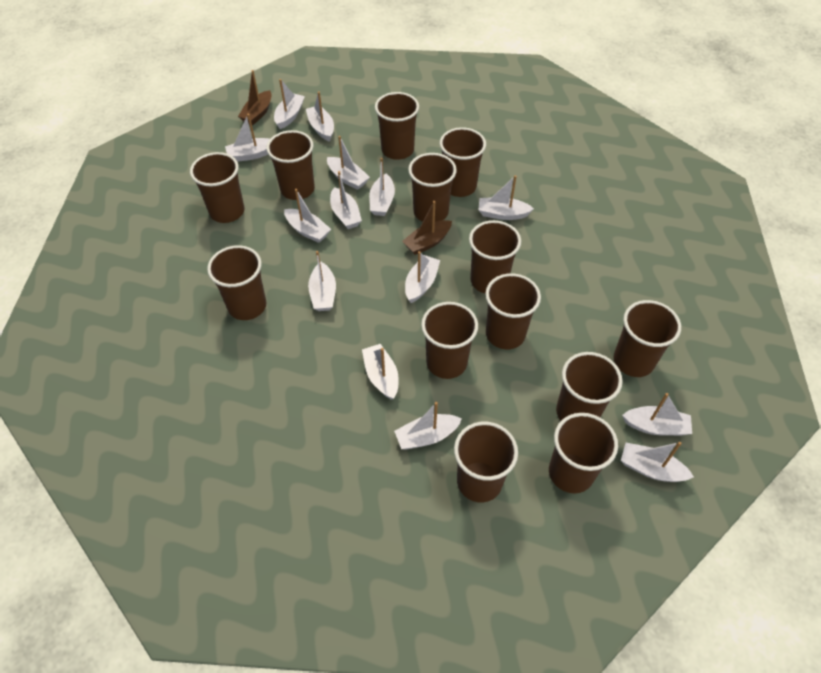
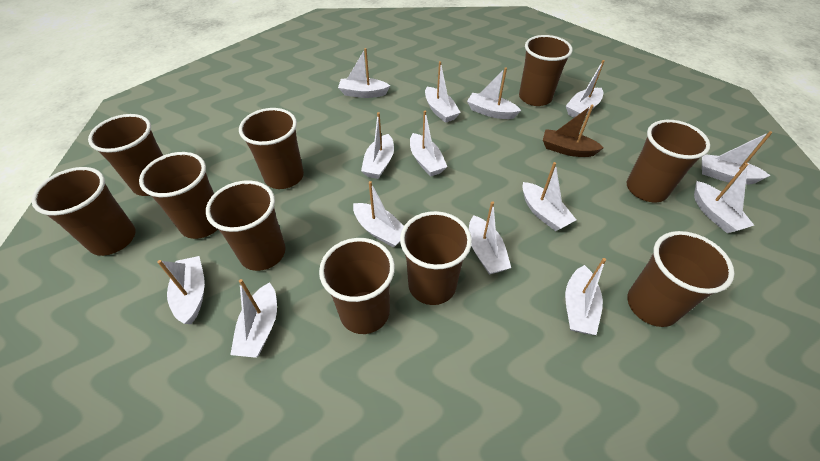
brown boat: [238,70,272,125] [402,201,452,255] = 2 -> [543,105,604,157] = 1
brown cup: [190,152,244,223] [207,245,266,320] [266,130,315,200] [375,92,419,160] [408,153,457,222] [421,302,478,379] [440,127,486,197] [454,422,518,502] [469,220,521,293] [485,273,541,349] [549,413,618,493] [556,352,623,421] [614,300,681,377] = 13 -> [31,167,135,256] [88,114,163,196] [139,152,218,239] [206,180,286,271] [239,108,304,189] [319,238,395,334] [400,211,472,305] [519,35,573,106] [627,120,710,202] [627,231,735,327] = 10

